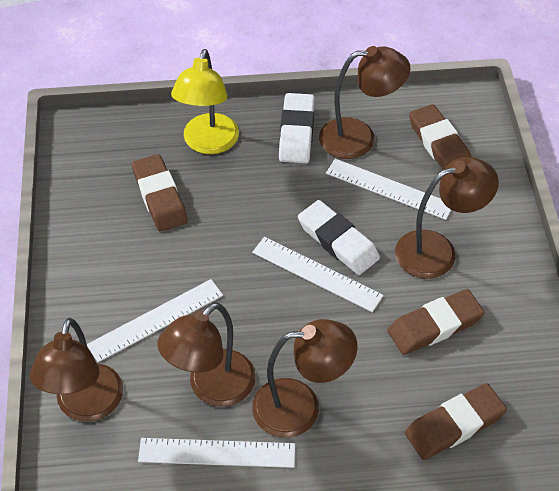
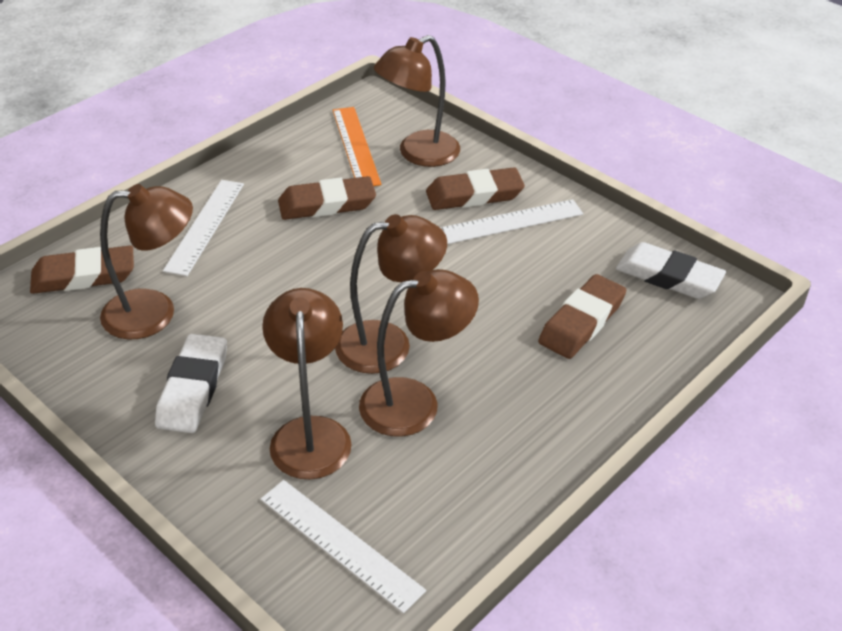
orange ruler: none = 0 -> [333,107,381,186] = 1
white ruler: [87,279,223,362] [138,438,295,468] [252,237,384,312] [326,159,451,220] = 4 -> [163,180,244,276] [260,480,426,614] [440,199,583,244] = 3
yellow lamp: [171,49,239,154] = 1 -> none = 0

